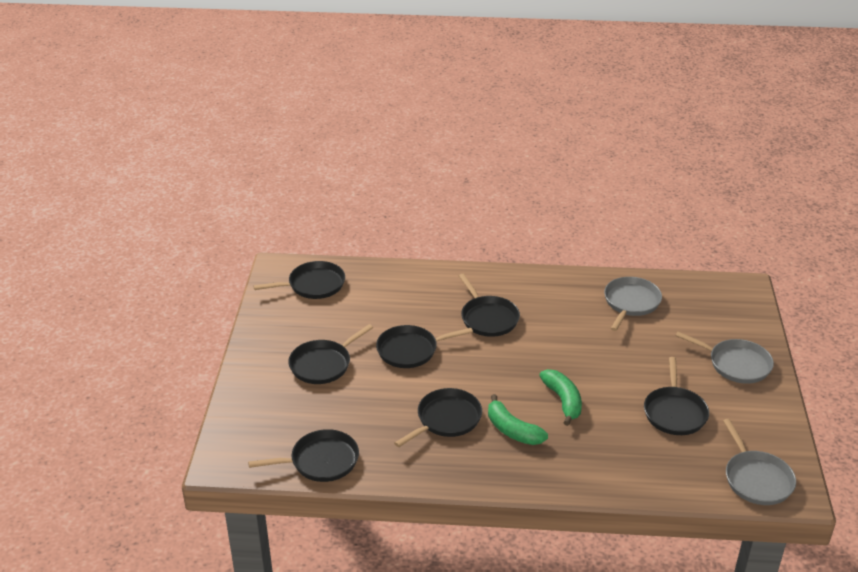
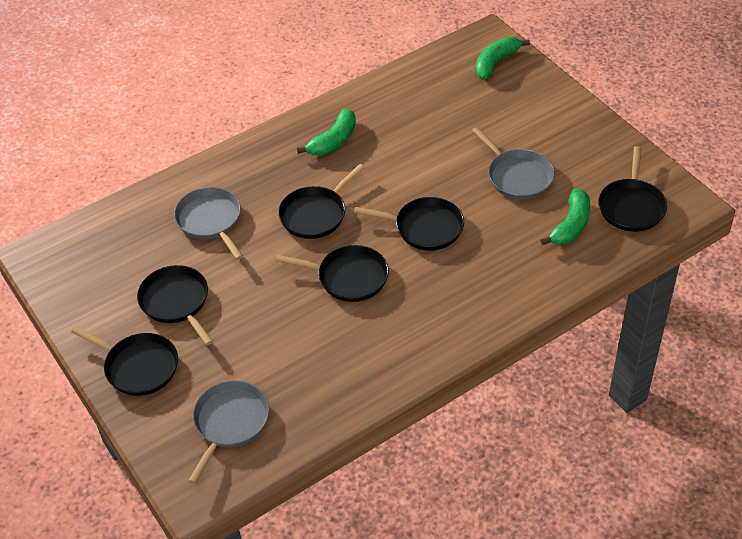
black pan: [248,429,359,482] [253,261,345,299] [288,324,373,384] [376,325,473,368] [394,388,482,447] [459,274,520,337] [644,357,709,435] = 7 -> [71,326,178,396] [137,265,213,345] [275,245,389,302] [278,164,365,239] [354,197,464,251] [598,146,667,232] = 6
green banana: [488,394,548,445] [539,369,582,426] = 2 -> [297,108,356,155] [475,37,530,79] [540,188,590,245] = 3

